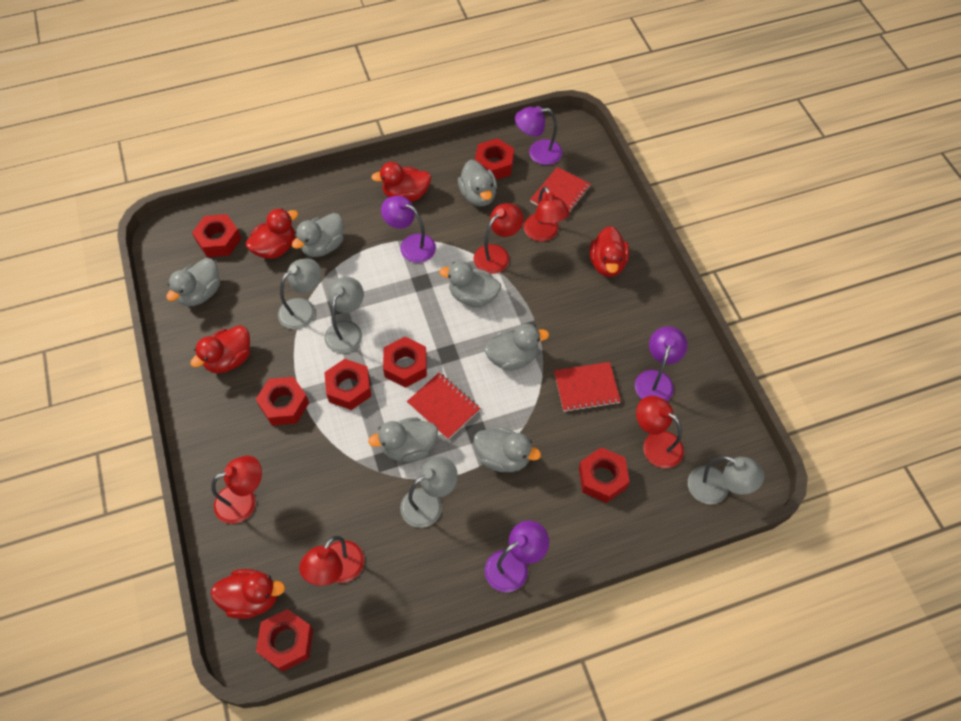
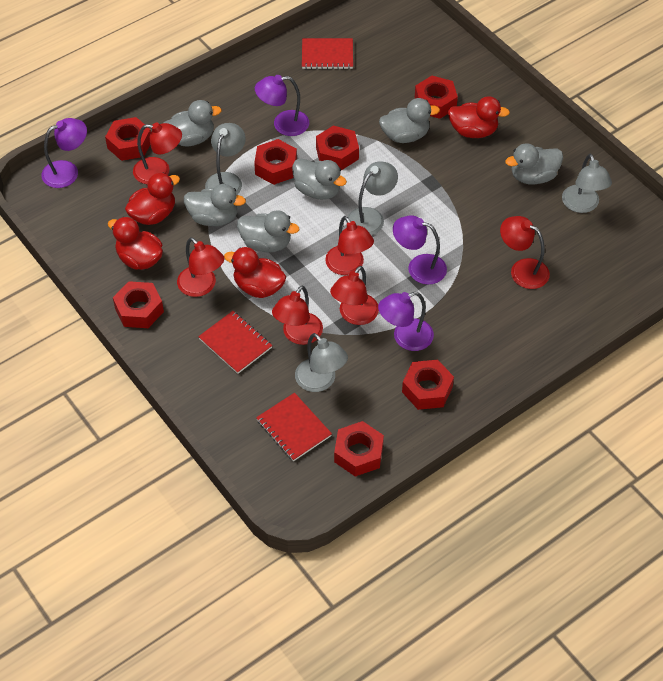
grey duck: [166,258,220,306] [292,213,344,257] [368,417,438,462] [439,261,501,307] [458,160,497,206] [473,427,541,472] [484,324,549,371] = 7 -> [164,100,222,146] [184,184,246,226] [237,210,299,252] [292,158,347,200] [379,98,440,143] [505,143,563,184] = 6
red duck: [190,325,250,374] [210,569,285,619] [246,208,298,259] [371,162,431,202] [590,226,629,277] = 5 -> [108,217,163,270] [125,173,180,225] [224,247,286,298] [448,96,510,138] = 4
red lamp: [211,456,262,524] [299,536,364,586] [473,203,523,274] [524,186,569,241] [636,396,684,468] = 5 -> [133,122,182,184] [177,238,224,297] [272,285,323,345] [325,216,374,275] [330,266,379,325] [500,216,550,289] = 6

